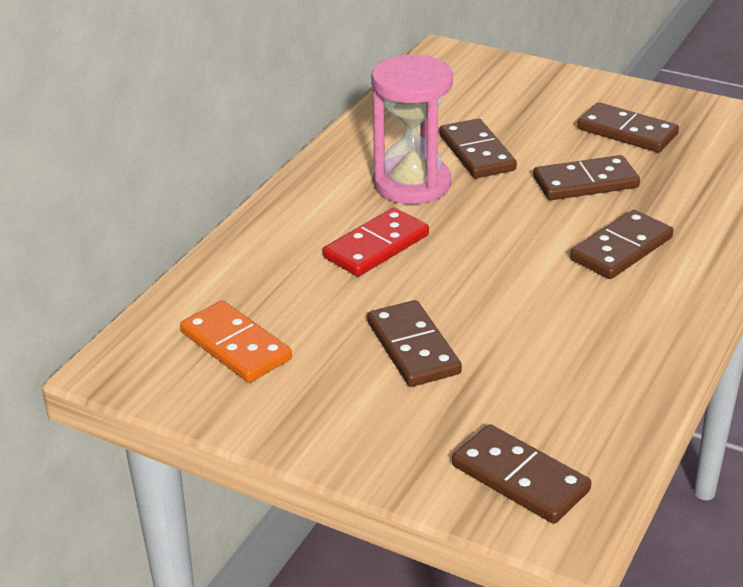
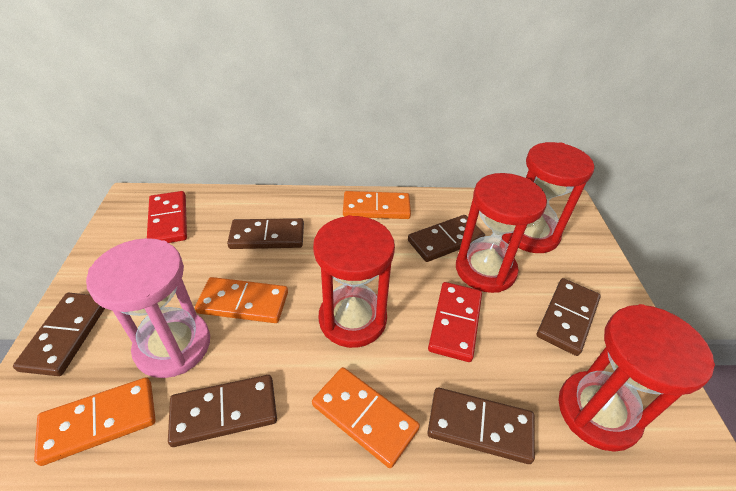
orange domino: [180,300,292,383] = 1 -> [34,377,156,466] [195,277,288,323] [312,367,420,468] [343,191,411,219] = 4
red domino: [323,208,429,276] = 1 -> [147,191,187,243] [428,282,482,362] = 2
red hourglass: none = 0 -> [313,215,395,348] [456,173,547,293] [510,142,595,253] [559,304,715,452] = 4

